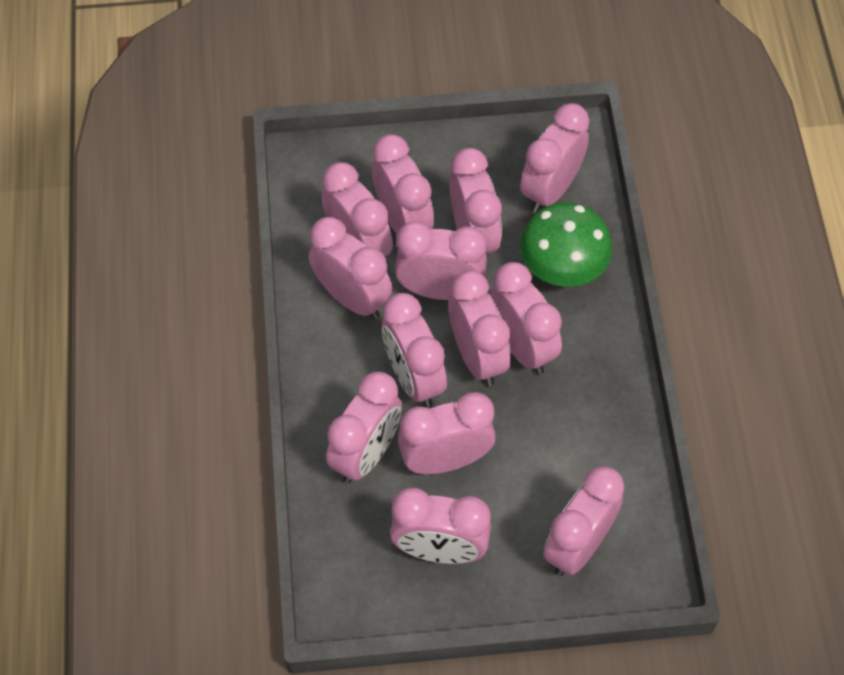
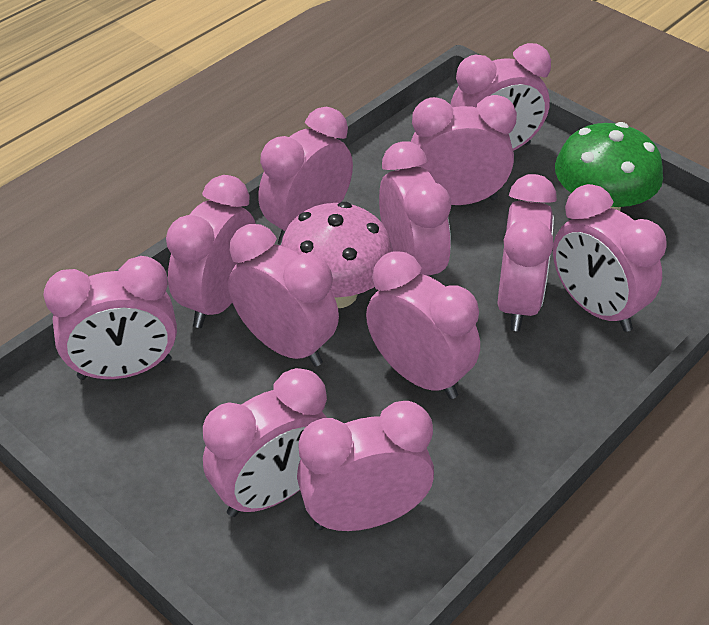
pink clock: [308,217,392,319] [321,162,393,256] [326,371,402,484] [372,134,434,234] [382,293,447,407] [390,487,491,564] [395,222,487,300] [398,392,496,474] [448,270,511,386] [449,148,502,253] [489,262,562,374] [520,103,590,213] [544,466,625,576] = 13 -> [44,256,177,380] [166,175,256,328] [203,368,327,517] [228,224,339,367] [258,107,353,245] [297,401,434,531] [366,251,480,399] [379,141,451,276] [411,95,517,205] [450,43,551,151] [497,174,557,331] [553,184,667,332] = 12
pink mushroom: none = 0 -> [281,202,393,308] = 1

